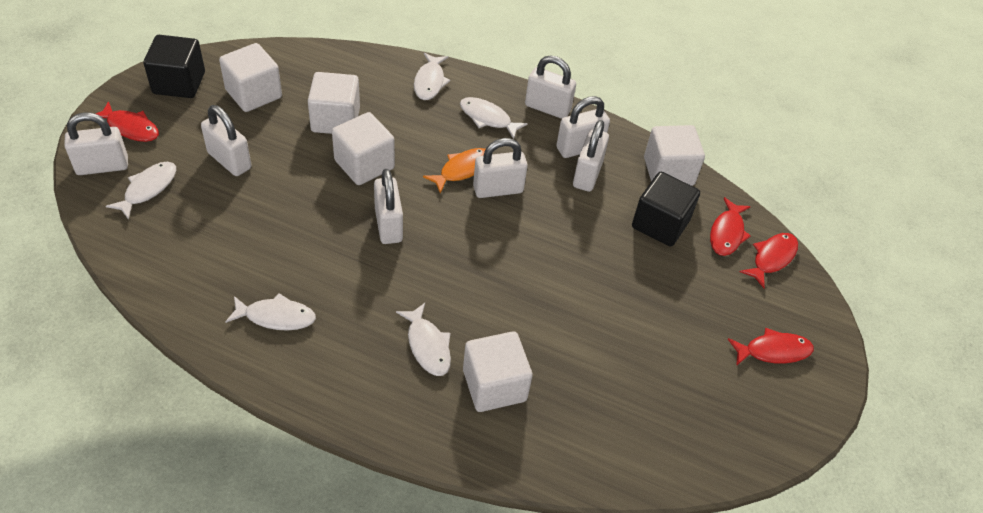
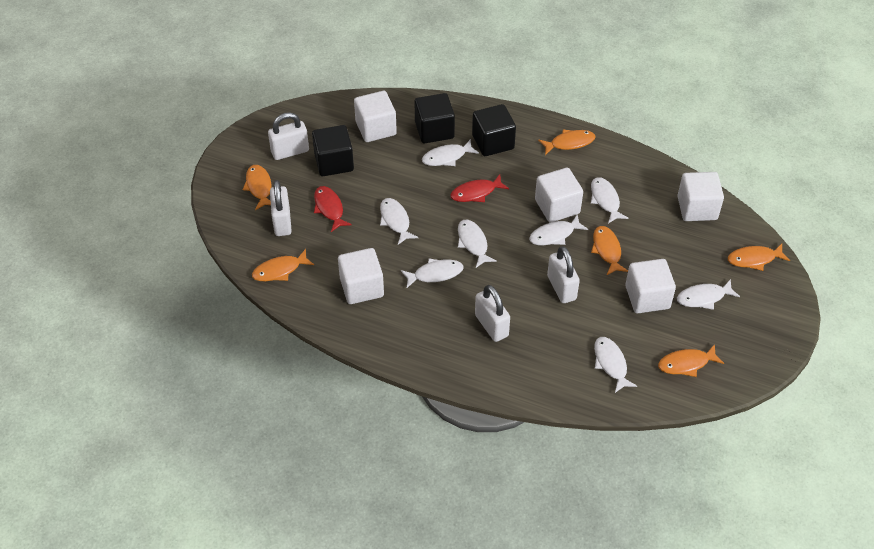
black cube: [143,35,205,98] [632,172,700,247] = 2 -> [312,125,354,176] [414,93,455,143] [472,104,516,156] = 3
orange fish: [423,148,485,194] = 1 -> [243,165,272,210] [252,249,314,281] [538,129,596,155] [591,226,628,275] [658,344,724,377] [728,244,790,271] = 6
red fish: [96,101,159,142] [710,197,751,256] [728,328,814,366] [739,233,798,288] = 4 -> [314,186,352,232] [450,175,509,202] = 2
white fish: [106,162,176,220] [225,293,316,331] [396,303,451,376] [414,53,450,100] [460,97,528,139] = 5 -> [380,198,418,245] [401,258,463,288] [422,139,479,166] [458,220,497,268] [529,215,588,245] [591,177,629,224] [594,337,637,393] [677,279,740,310] = 8
white padlock: [64,112,128,175] [201,105,252,176] [374,169,403,244] [473,138,528,198] [525,55,576,119] [556,96,610,158] [573,120,609,192] = 7 -> [268,112,309,160] [270,180,292,236] [475,285,510,342] [547,246,580,303] = 4

